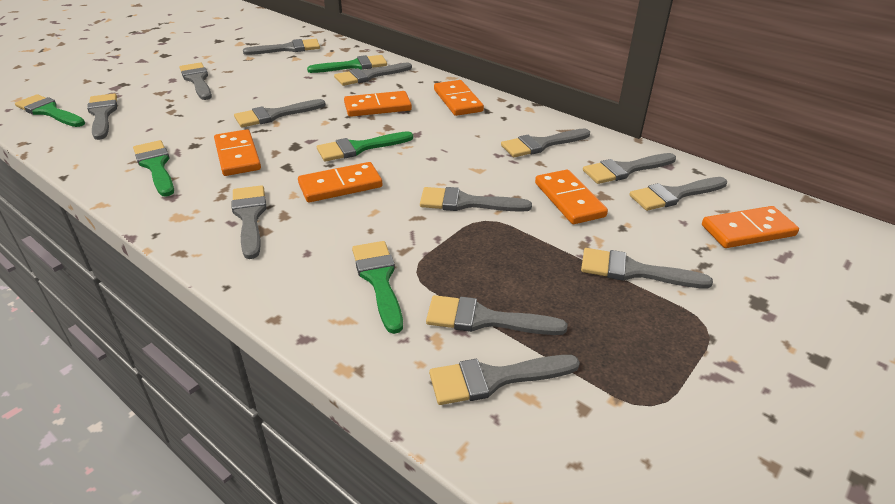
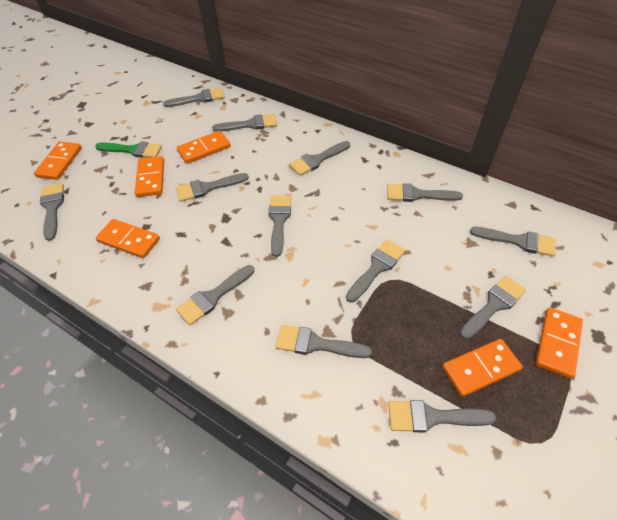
green brush: [15,94,85,127] [133,140,174,197] [307,55,387,73] [317,131,413,162] [352,241,403,334] = 5 -> [95,141,162,158] = 1

